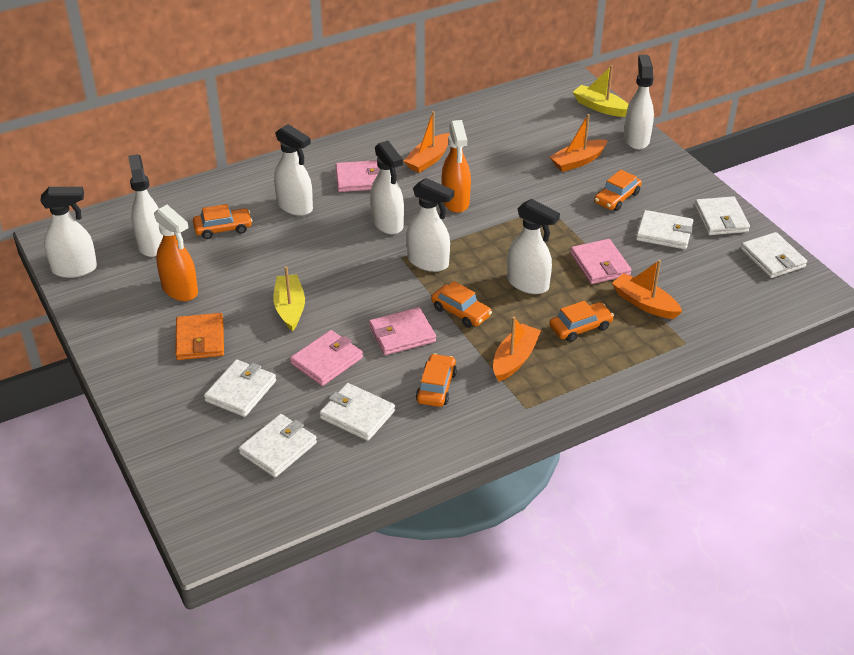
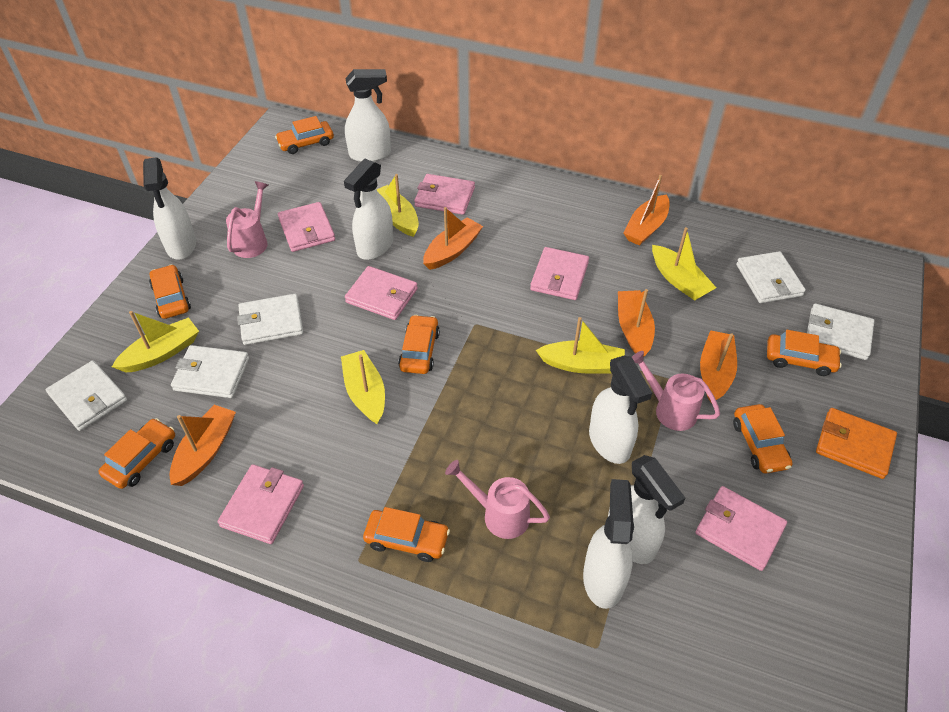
orange boat: [404,111,450,173] [493,317,541,381] [550,114,608,172] [612,260,682,319] = 4 -> [169,405,236,486] [423,207,483,270] [618,289,655,356] [623,175,670,246] [700,330,737,404] = 5
orange car: [193,204,252,239] [416,354,457,407] [431,281,492,328] [549,301,614,342] [594,170,642,211] = 5 -> [99,418,175,489] [149,264,191,319] [275,116,334,154] [363,507,450,562] [398,315,440,374] [733,404,792,474] [767,330,842,376] = 7
orange spray bottle: [154,205,198,301] [441,120,471,213] = 2 -> none = 0
pink wallet: [290,330,363,386] [335,160,380,192] [369,307,436,355] [570,239,631,284] = 4 -> [218,464,304,544] [278,202,335,252] [345,266,418,320] [414,174,475,215] [530,247,589,300] [695,486,787,571] = 6
pink watering can: none = 0 -> [226,181,268,258] [445,460,550,539] [632,351,720,431] = 3
white spray bottle: [40,187,97,278] [128,154,163,257] [274,124,313,216] [370,141,404,234] [406,178,454,272] [507,199,560,294] [624,55,654,150] = 7 -> [143,157,196,260] [344,159,393,260] [345,69,391,162] [583,479,634,609] [589,356,652,464] [608,455,685,564] = 6
white wallet: [204,360,276,417] [239,414,317,477] [319,383,395,441] [636,210,693,249] [694,196,750,235] [741,232,807,278] = 6 -> [46,360,127,431] [171,345,249,398] [237,294,303,345] [736,251,806,303] [807,303,875,360] = 5
yellow boat: [273,266,305,332] [573,65,629,117] = 2 -> [112,311,199,372] [341,350,385,424] [376,174,419,237] [536,317,625,374] [652,227,716,301] = 5

